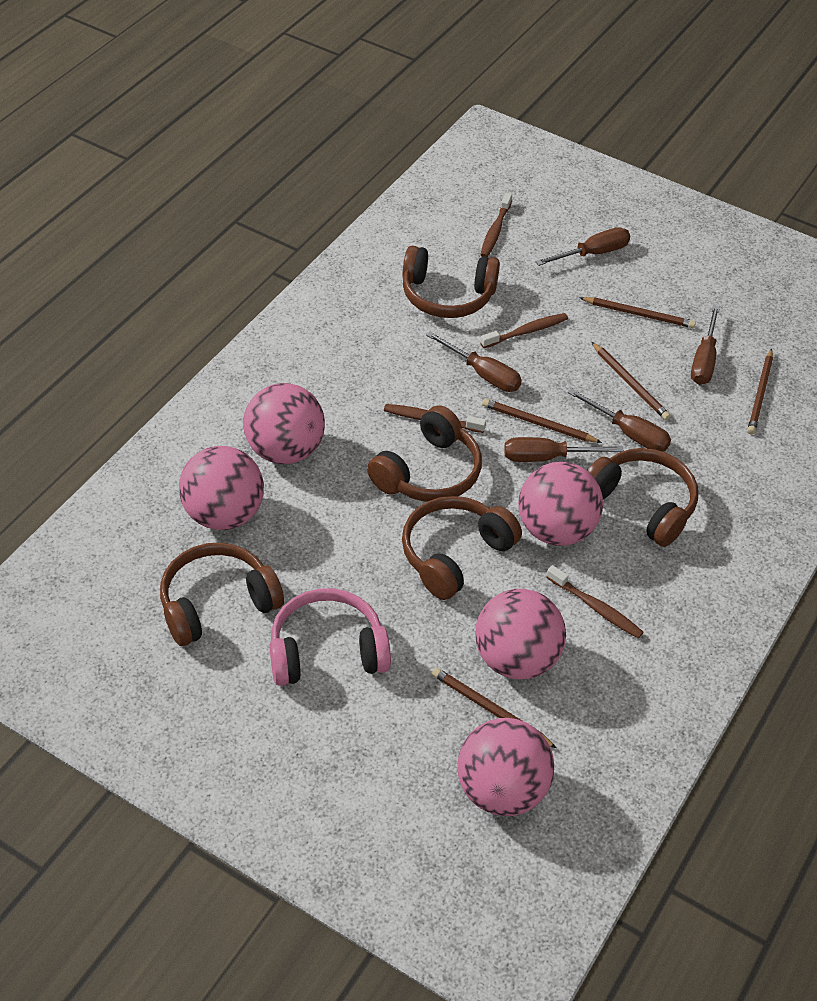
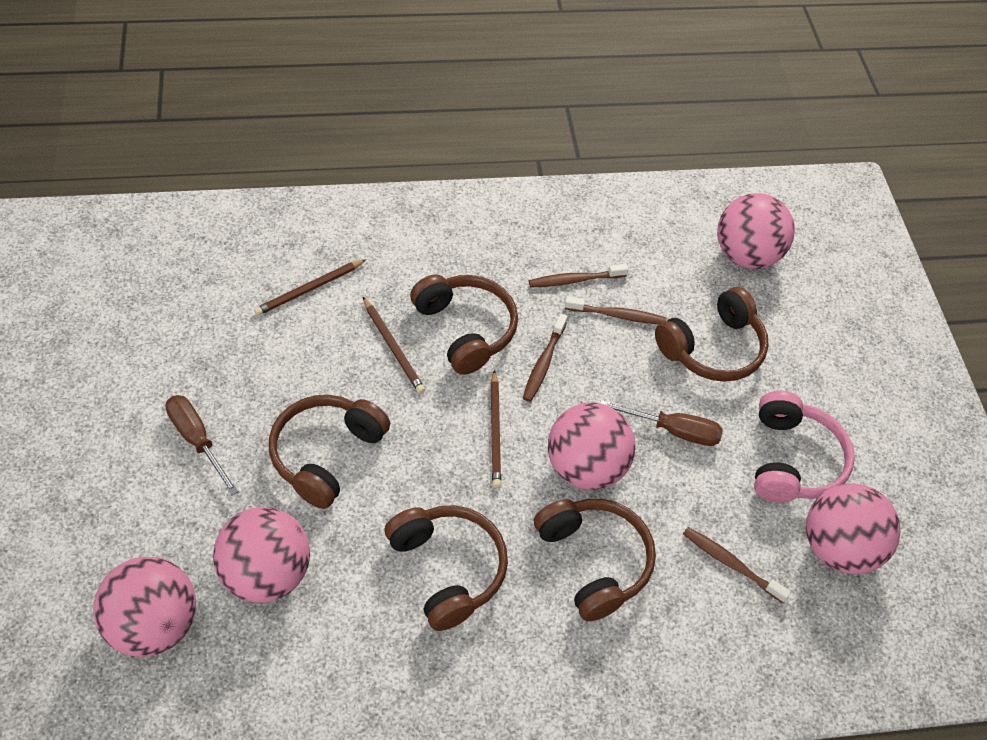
brown pencil: [432,668,556,748] [482,399,602,443] [579,297,696,328] [592,342,671,420] [747,348,773,434] = 5 -> [254,260,366,316] [363,297,425,394] [490,370,501,488] = 3
brown screwdriver: [426,331,522,392] [504,437,624,462] [535,228,630,266] [568,388,671,452] [691,305,720,385] = 5 -> [166,395,239,495] [600,400,723,446] = 2

